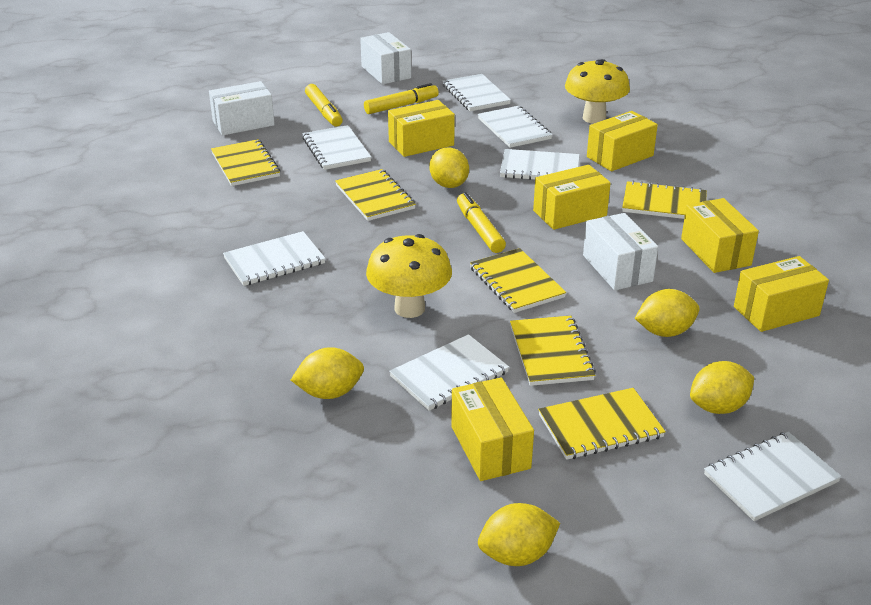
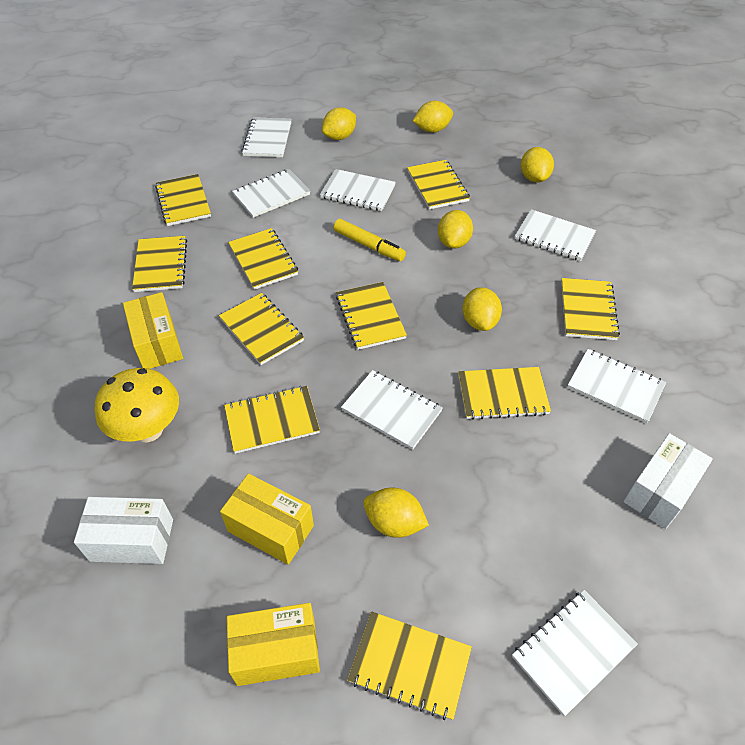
white box: [209,81,275,136] [360,32,411,84] [583,213,658,290] = 3 -> [74,497,173,564] [623,433,713,529] = 2
yellow box: [388,100,455,157] [451,377,534,481] [533,165,611,230] [587,111,658,171] [681,198,759,273] [734,256,829,332] = 6 -> [123,292,183,369] [220,473,314,565] [227,603,320,686] = 3
yellow lemon: [291,347,364,399] [429,147,469,188] [478,503,560,566] [635,289,700,337] [690,361,754,414] = 5 -> [322,107,356,140] [363,488,429,538] [413,101,453,133] [438,210,473,249] [462,287,502,331] [521,147,554,183] = 6
yellow marker: [305,84,343,126] [364,83,439,114] [457,192,506,253] = 3 -> [333,219,406,261] = 1
yellow mushroom: [366,234,452,318] [565,59,630,124] = 2 -> [95,368,179,442] = 1
yellow notebook: [211,139,281,186] [335,169,416,221] [470,248,566,313] [510,316,596,386] [538,388,666,460] [622,181,707,219] = 6 -> [132,236,187,292] [155,174,211,226] [219,293,304,365] [224,386,320,454] [228,228,298,290] [336,282,407,350] [347,611,472,720] [407,160,470,209] [458,367,551,420] [561,278,620,340] = 10

